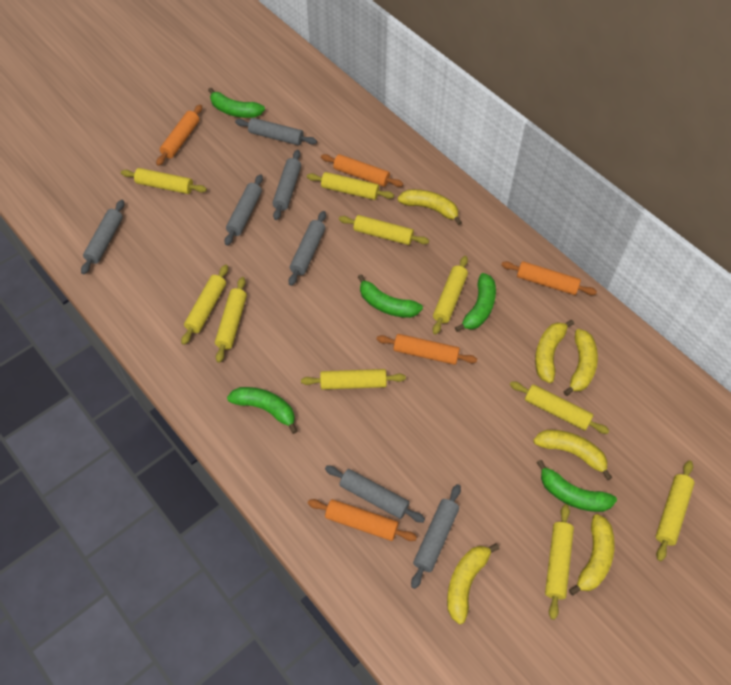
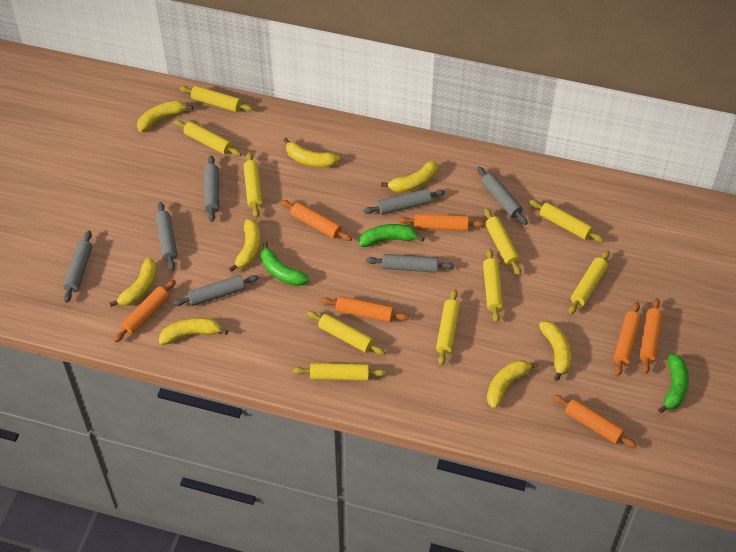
green banana: [208,88,265,118] [227,387,298,434] [358,274,423,318] [455,273,496,332] [537,460,617,512] = 5 -> [261,242,309,286] [359,224,424,247] [658,354,689,413] = 3
orange rolling pin: [156,104,202,166] [307,499,417,541] [321,154,403,187] [376,334,477,365] [501,261,597,295] = 5 -> [113,280,176,343] [281,200,352,241] [321,296,409,322] [398,213,484,231] [553,395,637,448] [613,302,641,376] [640,298,663,374] = 7
yellow banana: [397,189,462,225] [447,543,500,624] [533,430,612,480] [535,320,574,383] [564,329,598,396] [569,514,615,595] = 6 -> [110,258,157,307] [137,100,193,132] [159,317,228,345] [229,219,261,272] [283,138,340,168] [381,160,438,193] [487,360,539,409] [539,321,571,381] = 8

